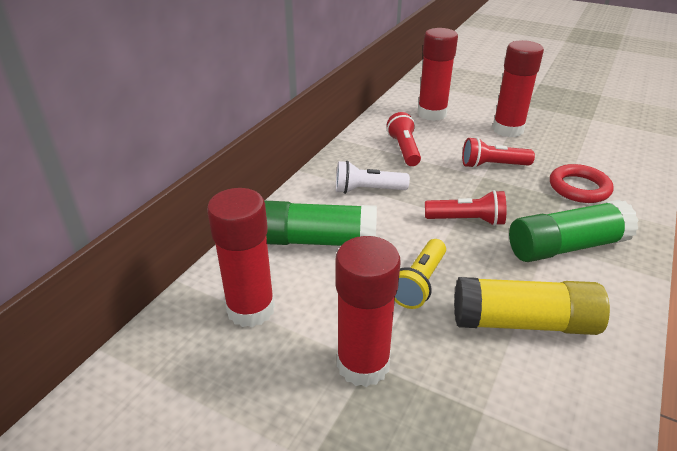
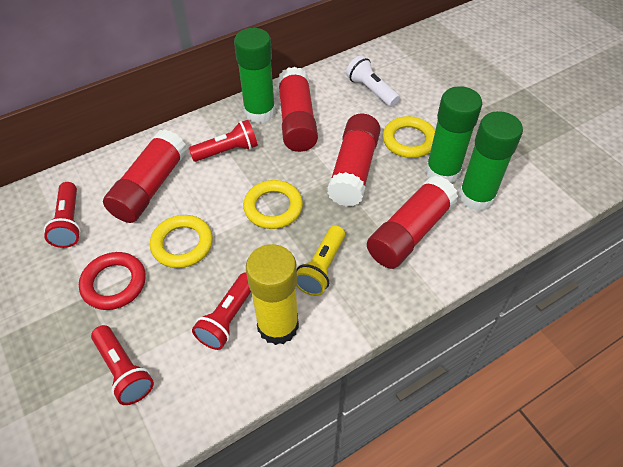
green glue stick: [264,201,377,246] [509,200,638,262] = 2 -> [234,28,276,123] [426,86,482,183] [458,111,523,211] = 3
red flashlight: [387,112,421,166] [425,190,506,226] [462,137,535,168] = 3 -> [44,182,81,248] [91,325,154,405] [189,120,258,162] [192,272,251,350] = 4
yellow ring: none = 0 -> [150,215,213,268] [243,180,303,229] [383,116,435,158] = 3

